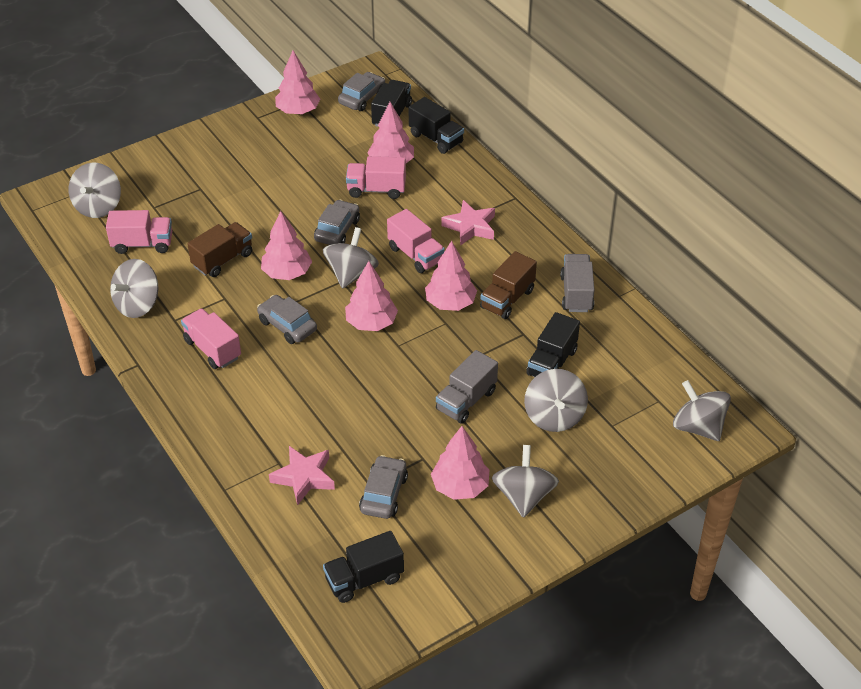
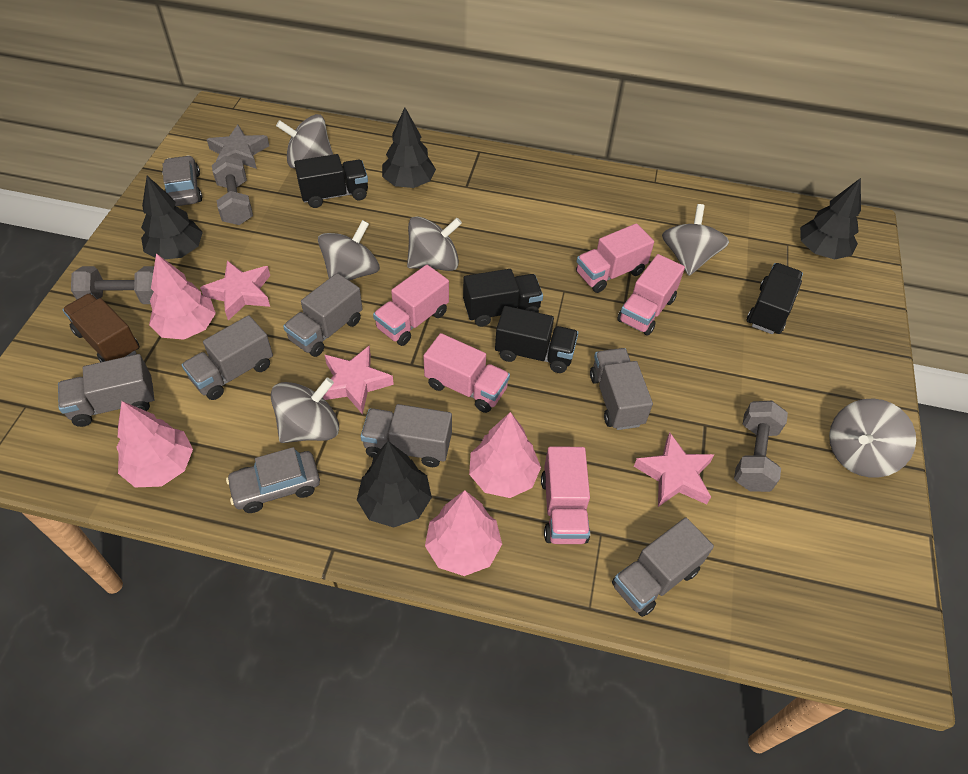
black tree: none = 0 -> [141,176,203,259] [357,441,432,527] [382,108,436,188] [800,178,861,260] = 4
brown truck: [187,222,253,277] [480,251,537,319] = 2 -> [62,293,140,362] = 1
grey car: [257,295,317,344] [314,200,360,245] [338,72,385,111] [359,455,408,519] = 4 -> [162,155,202,206] [226,447,320,513] = 2
grey dumbbell: none = 0 -> [71,266,154,304] [212,156,253,225] [734,401,788,492] = 3
grey star: none = 0 -> [207,124,269,169] = 1
grey truck: [436,350,498,424] [560,254,595,312] = 2 -> [58,354,154,427] [182,315,273,400] [283,273,363,357] [360,404,452,467] [590,348,653,430] [612,517,714,617] = 6
pink star: [269,446,335,505] [441,200,495,246] = 2 -> [200,260,270,320] [322,346,394,414] [634,432,715,507] = 3
pink tree: [261,211,312,280] [275,51,320,114] [345,261,398,331] [367,102,414,163] [425,241,477,311] [431,426,489,500] = 6 -> [116,401,193,487] [149,253,216,340] [425,490,502,576] [469,412,541,498] = 4
pink truck: [106,210,172,254] [181,308,241,369] [346,156,406,199] [387,209,445,273] = 4 -> [373,265,449,346] [423,333,510,413] [541,446,590,544] [576,223,654,293] [617,254,685,336] = 5

